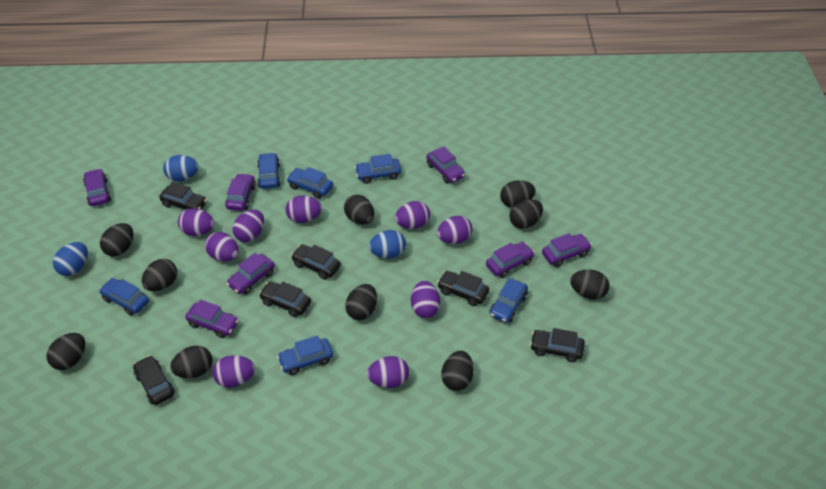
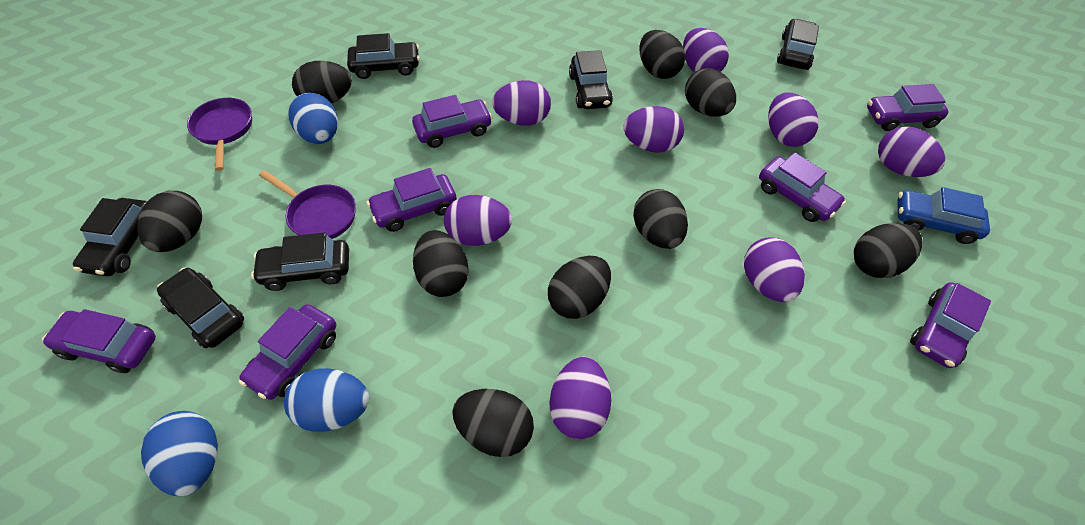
black egg: [47,333,85,370] [100,223,133,256] [142,259,177,291] [170,345,213,378] [344,195,374,224] [345,284,377,320] [441,351,474,391] [500,180,536,208] [509,199,543,229] [570,269,610,300] = 10 -> [137,191,202,252] [292,61,352,104] [413,230,469,297] [452,389,534,457] [548,256,611,319] [633,189,688,249] [640,30,685,79] [685,68,736,117] [854,223,923,278] = 9
blue car: [99,278,149,316] [257,152,281,189] [277,335,333,375] [286,167,333,199] [355,154,401,184] [489,278,528,323] = 6 -> [897,187,990,244] = 1
purple egg: [178,208,214,236] [205,232,239,261] [212,355,255,388] [232,210,264,242] [286,196,322,223] [367,356,409,388] [395,201,430,229] [411,281,440,318] [437,216,472,244] = 9 -> [444,195,512,246] [492,80,551,126] [549,357,611,439] [623,106,684,153] [683,28,729,72] [744,238,805,302] [768,92,819,147] [878,127,945,177] = 8
purple pan: none = 0 -> [187,98,252,171] [259,170,356,239] = 2

